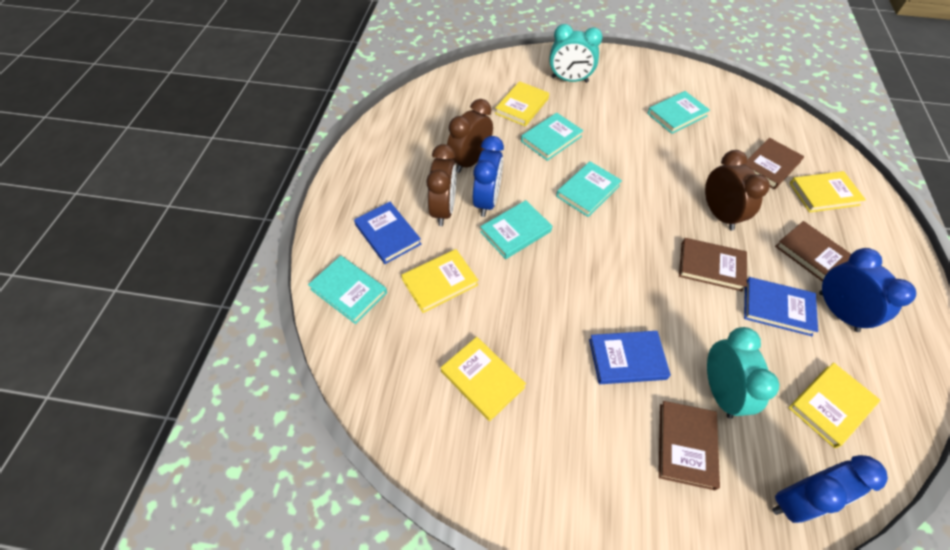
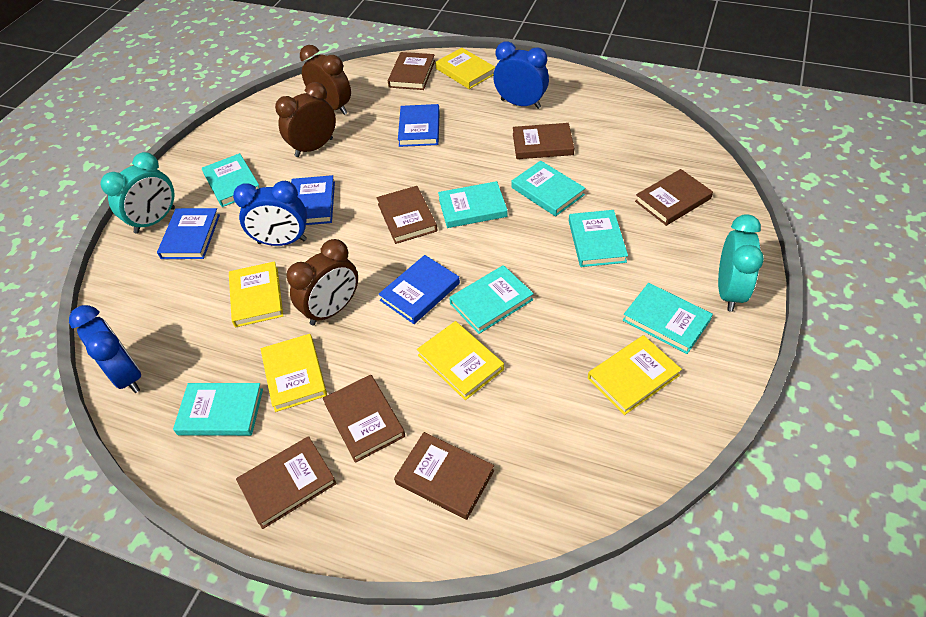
blue book: [354,202,421,264] [589,331,671,384] [744,277,818,336] = 3 -> [157,208,220,259] [291,175,335,225] [378,255,460,324] [398,104,440,147] = 4
brown book: [659,401,720,490] [679,238,747,291] [745,138,804,189] [775,221,851,282] = 4 -> [236,436,337,529] [323,375,405,463] [377,186,437,244] [388,52,435,90] [394,432,494,520] [513,123,574,159] [635,169,713,226] = 7
turquoise book: [308,256,387,324] [480,200,552,259] [521,113,583,161] [556,161,622,217] [647,91,710,134] = 5 -> [173,383,263,436] [202,153,259,207] [438,181,508,228] [449,265,534,334] [511,161,585,217] [569,210,628,267] [623,283,713,354] = 7

